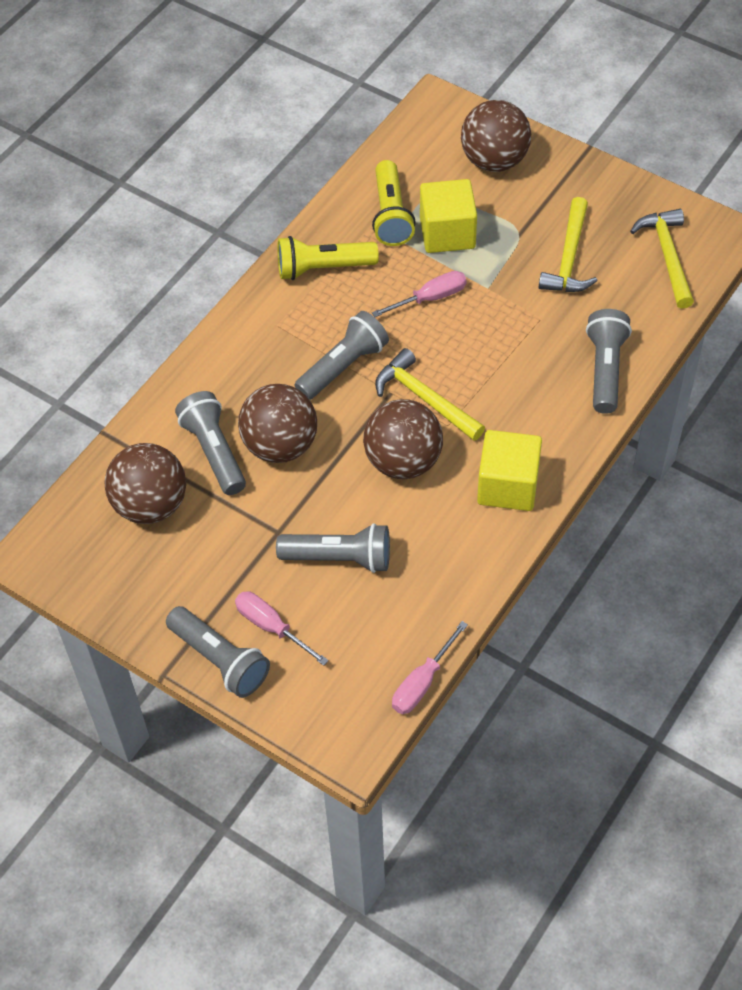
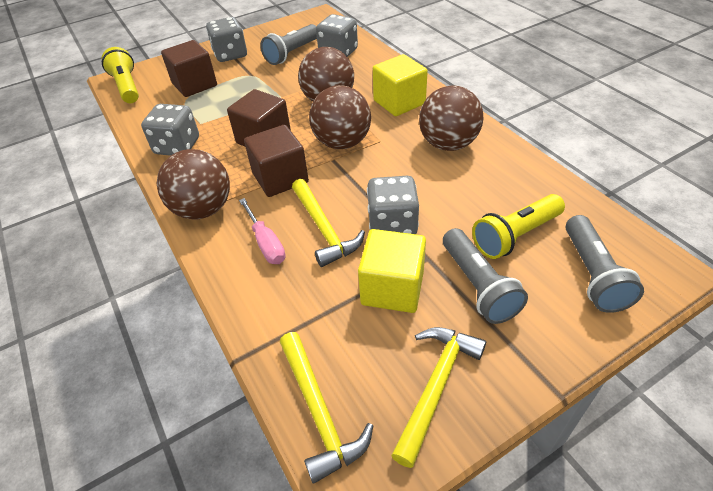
brown cube: none = 0 -> [161,40,217,97] [227,89,291,147] [244,125,309,197] = 3
grey dice: none = 0 -> [141,104,199,156] [206,17,247,62] [316,14,358,57] [367,176,419,234] = 4
grey flashlight: [166,606,270,698] [175,391,246,495] [276,523,390,573] [295,311,389,400] [586,309,632,414] = 5 -> [260,24,317,65] [443,228,528,324] [565,215,644,313] = 3
pink screwdriver: [235,591,329,666] [372,271,467,317] [392,621,468,714] = 3 -> [239,198,286,264] = 1

